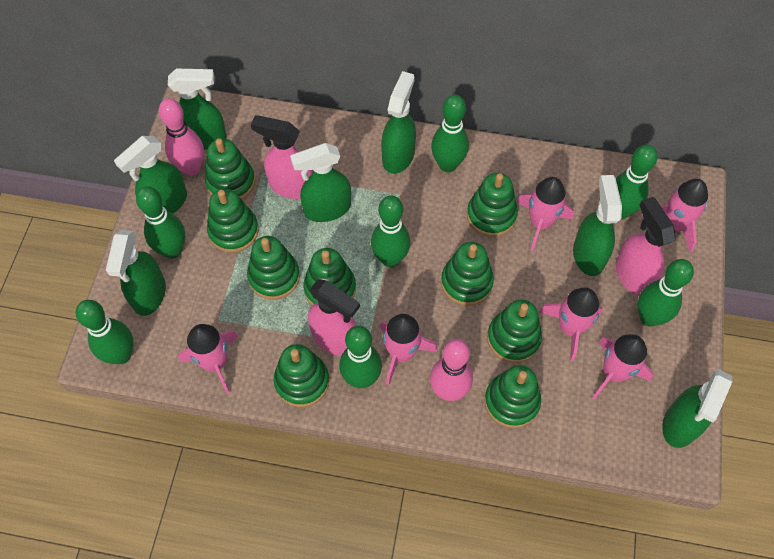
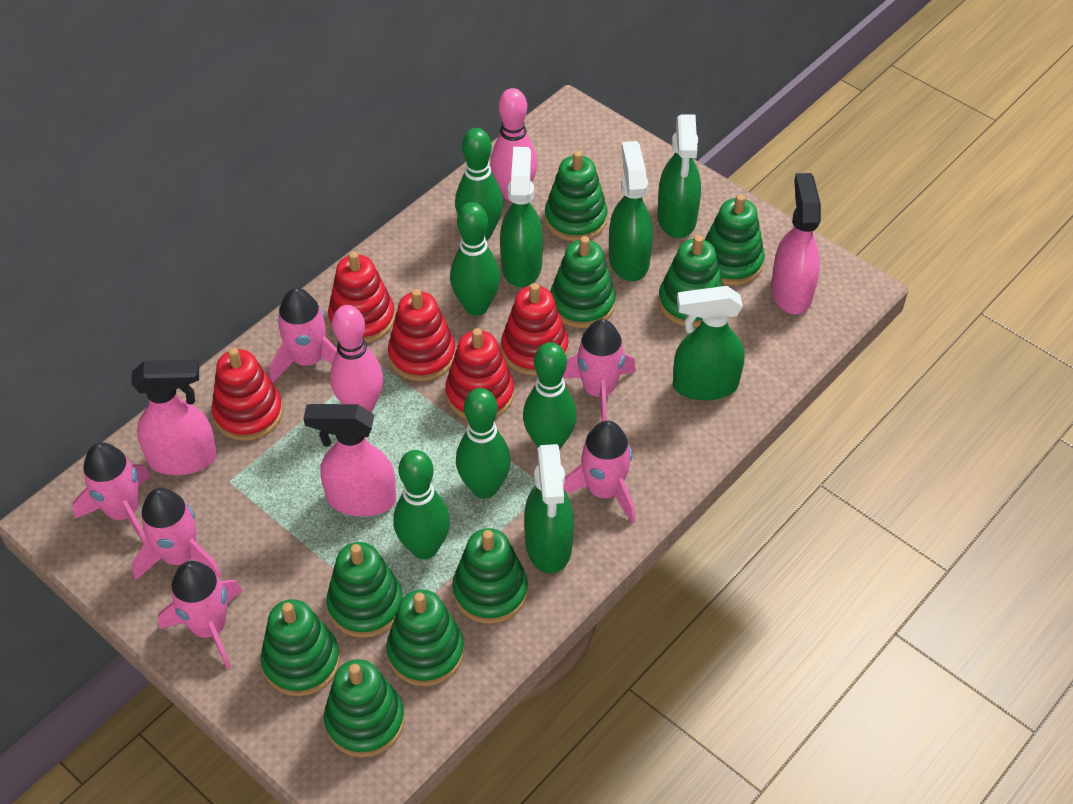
green bowling pin: [76,300,134,364] [136,186,185,259] [339,325,382,388] [371,196,410,267] [431,95,469,172] [616,145,657,220] [637,259,694,327] = 7 -> [394,450,450,559] [450,202,500,316] [455,128,503,240] [456,388,511,499] [523,342,577,450] = 5
green spray bottle: [106,230,166,316] [114,136,187,214] [168,68,227,150] [290,143,351,222] [381,71,416,174] [573,175,622,276] [662,370,732,448] = 7 -> [500,147,543,287] [524,444,574,574] [609,141,653,281] [657,115,701,238] [673,286,744,400] = 5
red stacking toy: none = 0 -> [212,348,283,441] [328,251,395,343] [388,289,456,381] [445,328,514,419] [501,283,568,376] = 5

